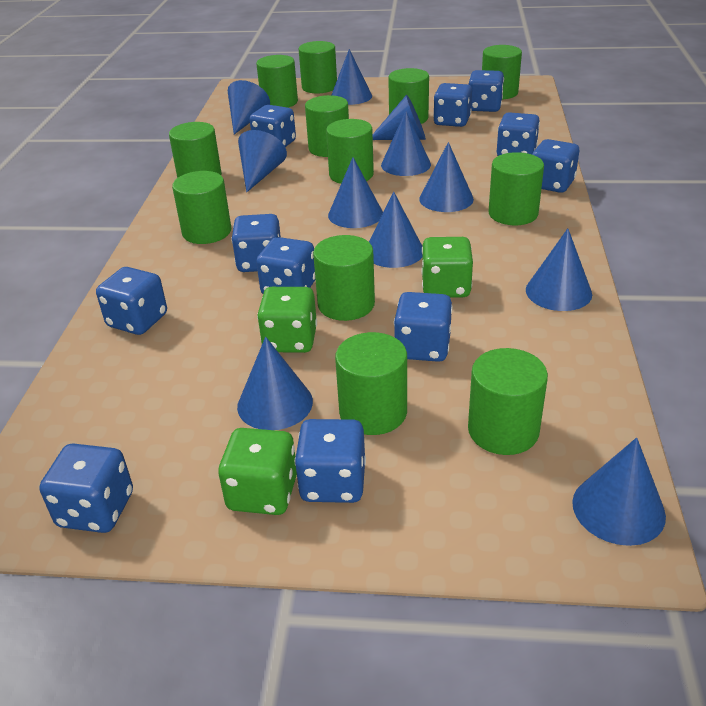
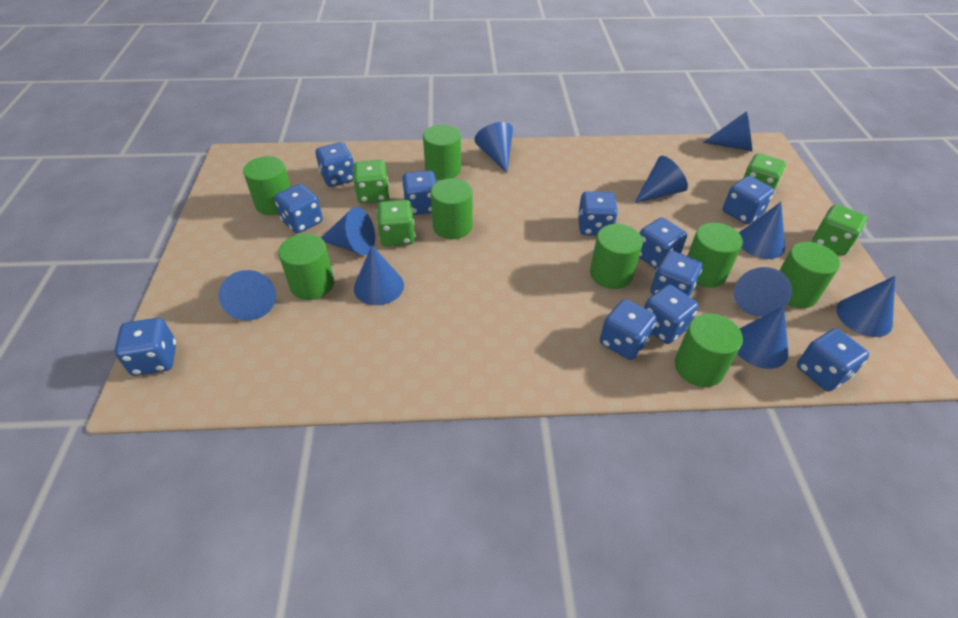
blue cone: [228,80,270,134] [237,337,313,430] [238,130,287,192] [328,157,383,228] [331,49,372,105] [369,191,422,268] [373,95,426,140] [381,111,431,176] [419,142,474,212] [526,228,592,311] [572,438,666,546] = 11 -> [218,270,276,321] [321,207,375,255] [354,246,404,305] [474,122,513,173] [635,156,688,203] [703,111,752,151] [734,267,792,317] [737,306,789,369] [739,202,785,259] [836,276,895,337] = 10
green cylinder: [169,122,222,178] [172,171,231,244] [256,55,298,108] [299,41,337,94] [305,95,349,157] [313,235,375,321] [326,119,374,184] [335,332,407,435] [388,68,429,124] [468,348,548,455] [482,45,522,99] [489,152,544,225] = 12 -> [243,156,291,215] [278,234,334,300] [423,125,461,180] [431,178,473,239] [590,224,643,289] [675,314,743,387] [687,223,743,288] [779,242,840,308] = 8
green dice: [218,428,297,515] [257,287,317,353] [421,237,473,298] = 3 -> [353,160,389,203] [377,200,415,246] [743,153,786,194] [812,204,867,256] = 4

